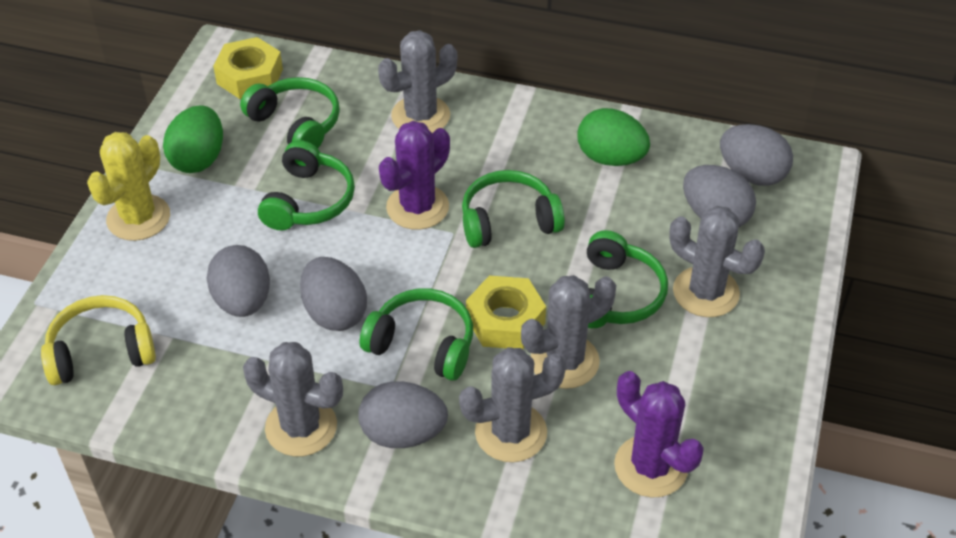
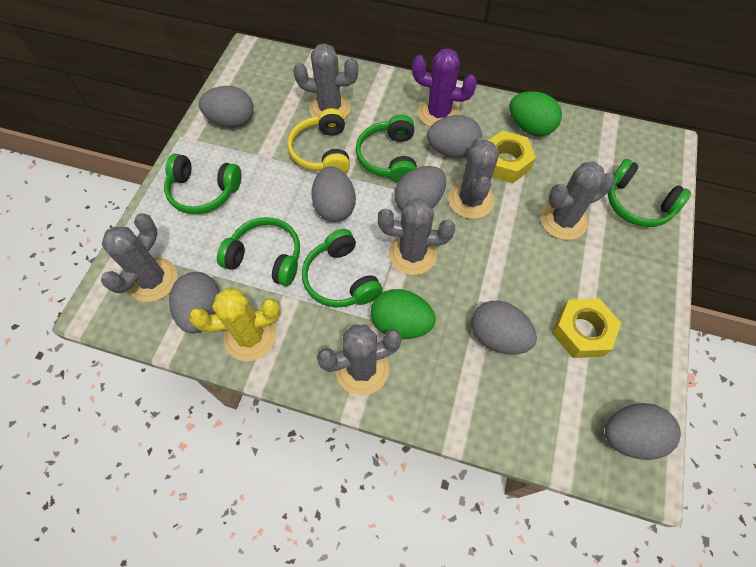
grey cactus: [243,342,343,457] [378,30,457,133] [459,347,566,462] [521,275,616,389] [669,206,765,317] = 5 -> [101,213,178,302] [293,43,358,118] [317,325,402,395] [378,198,455,275] [448,138,499,219] [540,162,615,240] = 6
grey egg: [207,245,270,317] [300,257,367,331] [358,381,448,448] [683,165,756,227] [720,124,793,186] = 5 -> [169,272,220,334] [199,86,254,128] [311,166,356,222] [394,166,446,211] [427,115,482,158] [471,301,537,354] [605,403,681,460] = 7
purple cactus: [379,121,450,230] [614,371,704,498] = 2 -> [412,48,477,127] = 1

